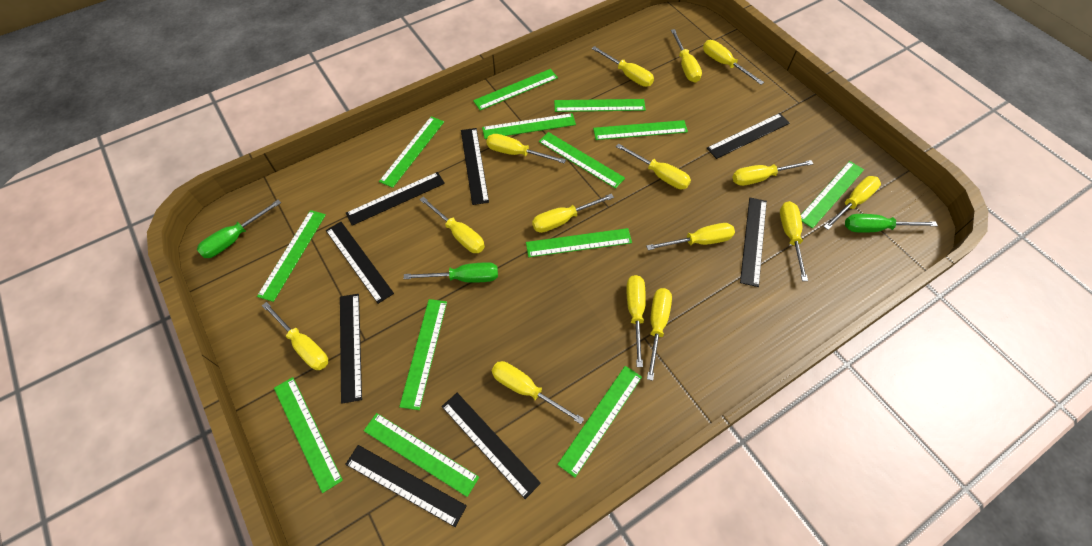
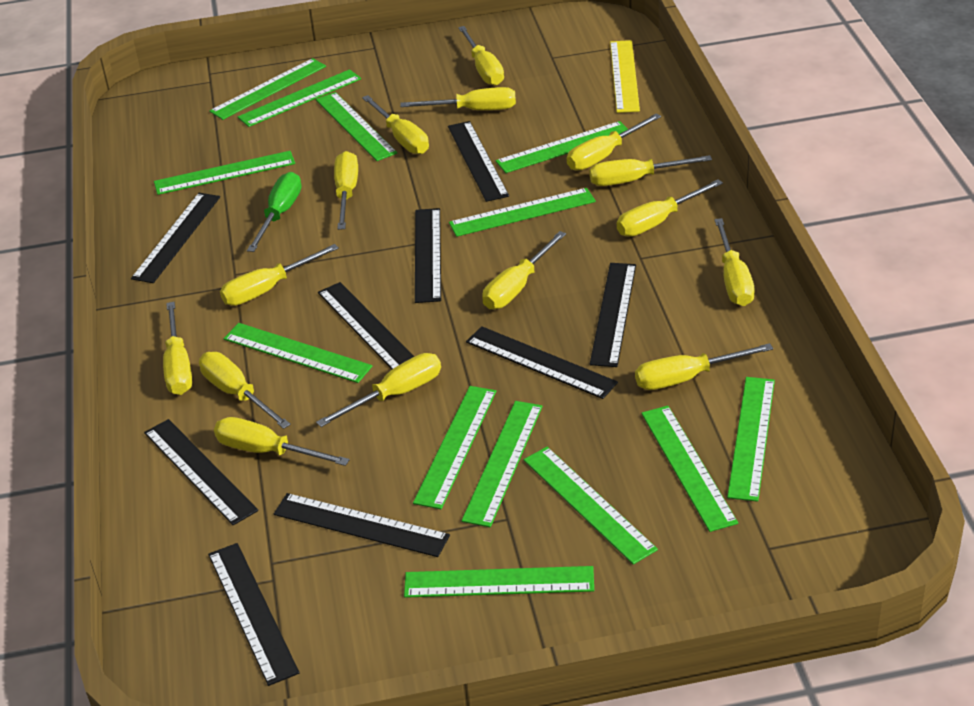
black ruler: [326,222,394,304] [340,294,362,404] [345,445,467,527] [346,172,445,226] [441,393,541,499] [461,128,489,205] [707,113,790,159] [740,198,767,287] = 8 -> [131,193,220,283] [144,419,258,525] [208,543,300,686] [274,493,450,557] [318,282,414,369] [415,208,441,303] [448,121,509,202] [466,326,618,399] [590,263,636,367] = 9
green screwdriver: [197,200,281,258] [404,262,498,283] [845,214,938,233] = 3 -> [247,172,301,252] = 1
yellow ruler: none = 0 -> [610,40,640,113] = 1

